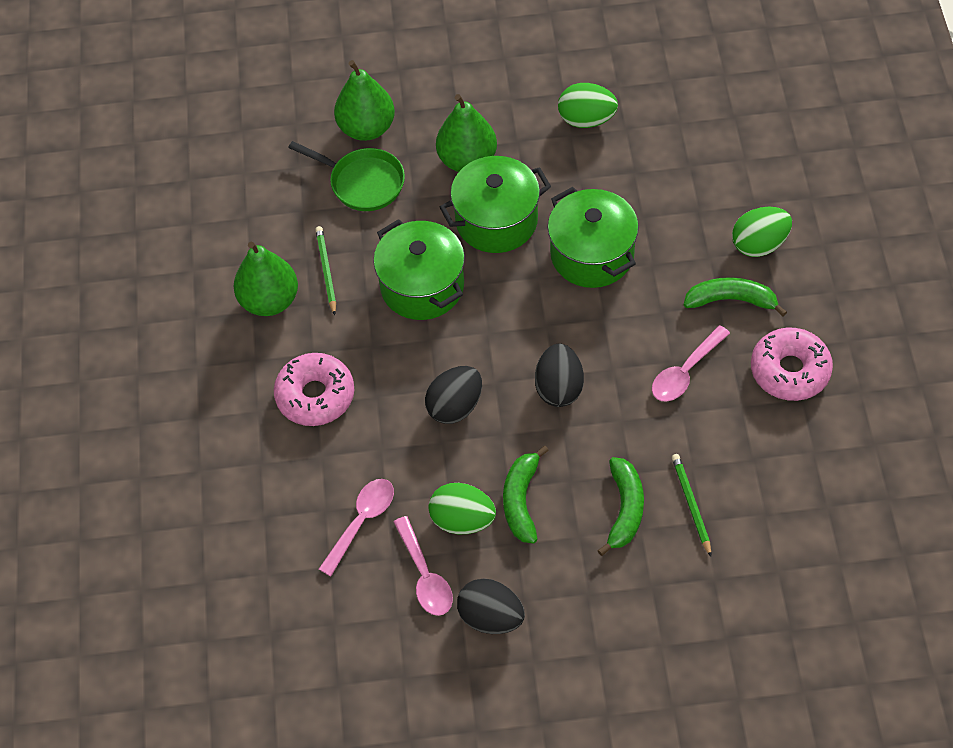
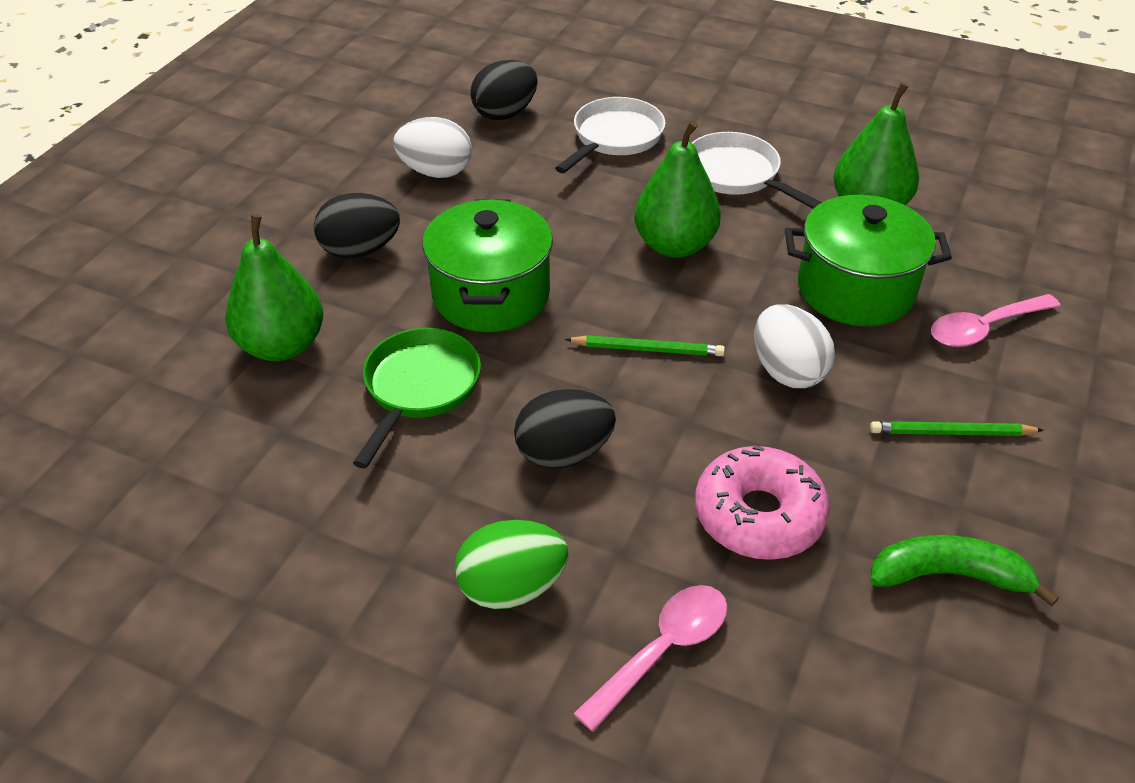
green banana: [503,446,549,544] [597,457,644,556] [684,277,787,316] = 3 -> [870,535,1059,606] = 1
green egg: [429,483,496,534] [558,83,618,128] [732,207,792,257] = 3 -> [455,520,569,609] = 1
green pot: [373,219,465,320] [440,156,551,253] [548,187,639,288] = 3 -> [422,199,553,332] [785,195,952,326] = 2
pink donut: [274,353,354,426] [751,328,833,401] = 2 -> [695,445,830,560] = 1
pink spoon: [319,479,394,576] [394,516,453,616] [652,325,730,402] = 3 -> [573,585,727,732] [931,294,1060,347] = 2
white egg: none = 0 -> [393,117,472,178] [754,304,835,388] = 2
white pan: none = 0 -> [555,97,666,173] [692,132,822,209] = 2

